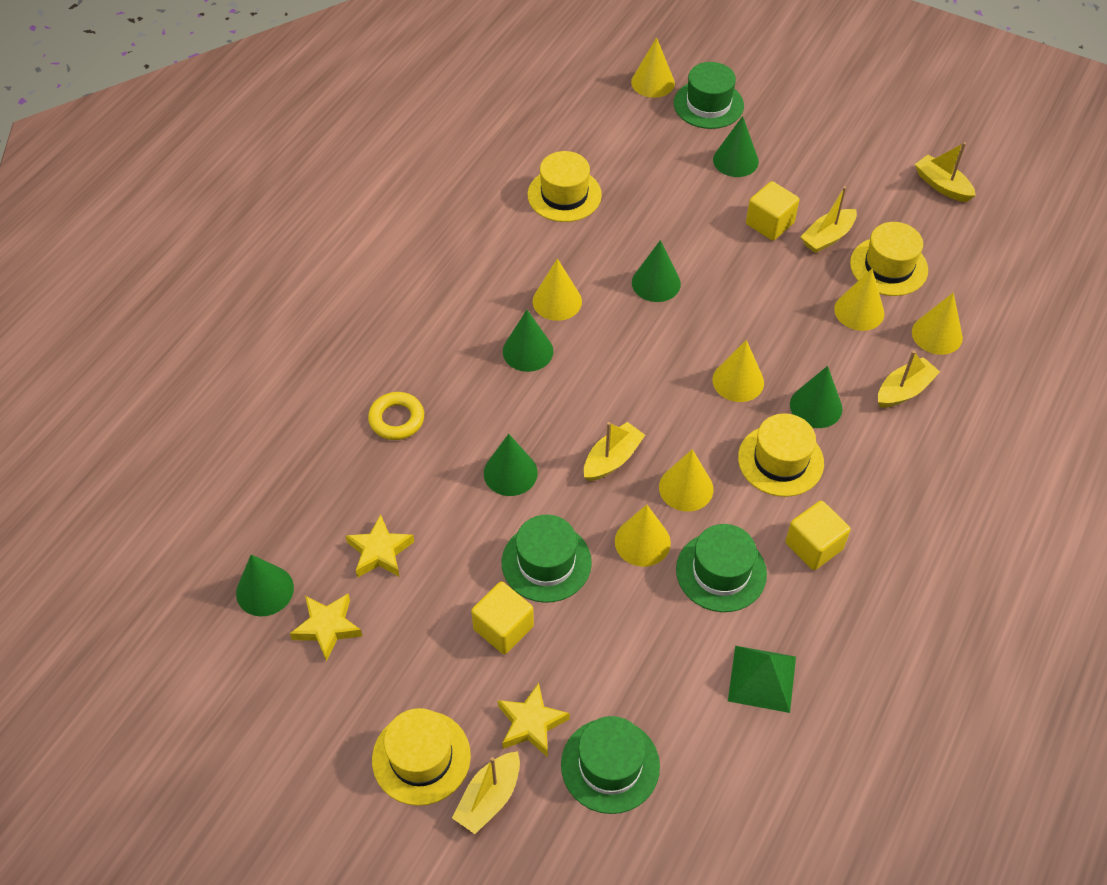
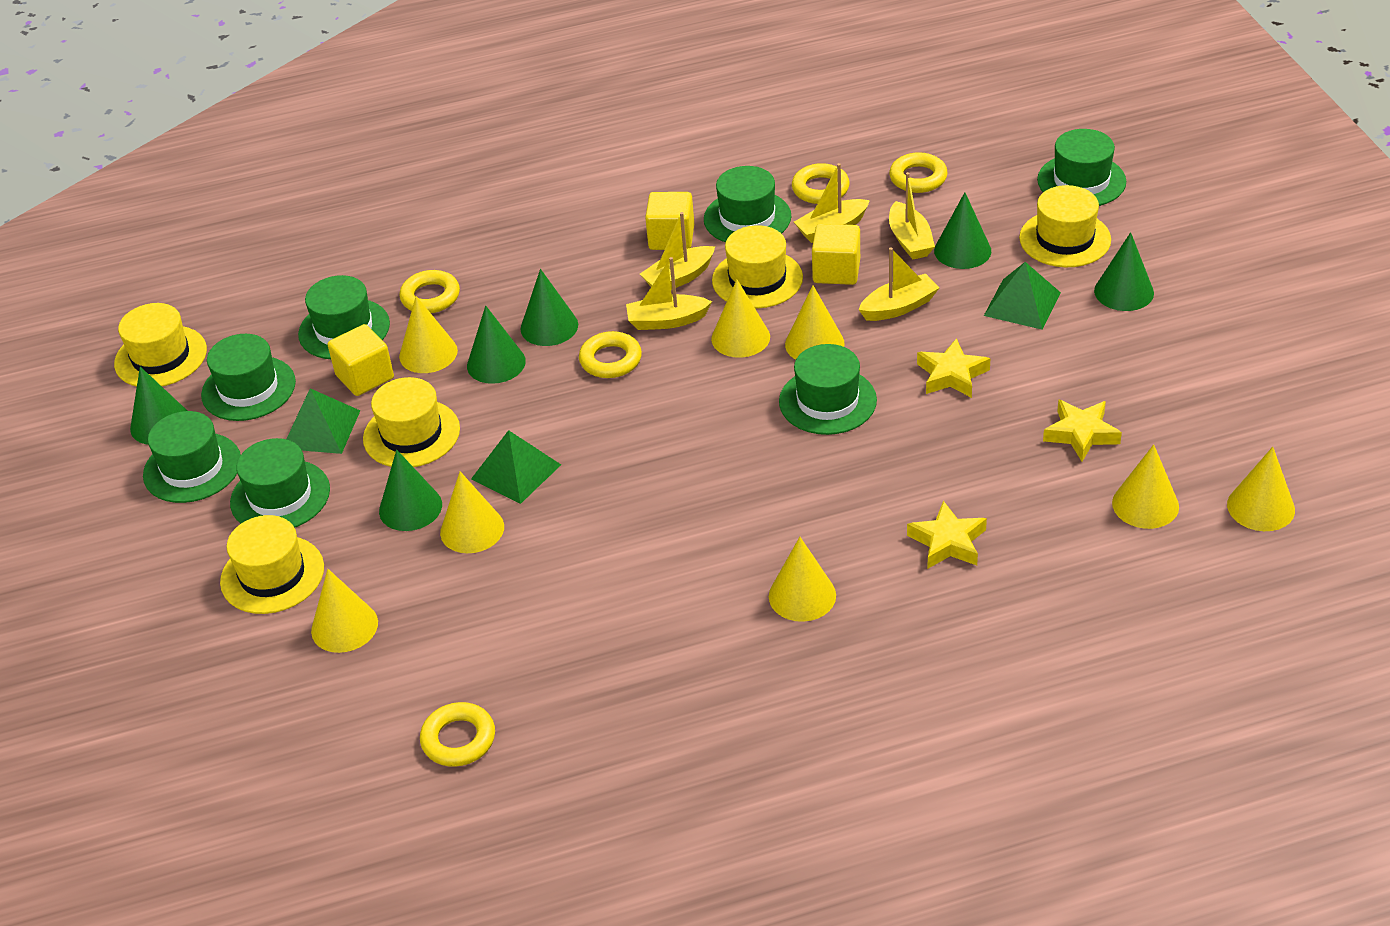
green hat: [502,515,592,603] [561,716,660,814] [674,62,744,129] [676,524,767,612] = 4 -> [143,411,241,503] [201,334,296,421] [230,438,330,528] [298,275,390,359] [704,166,791,242] [779,344,877,435] [1037,129,1126,206] = 7
green pyramid: [728,646,796,713] = 1 -> [286,388,360,454] [471,430,561,504] [984,262,1061,330] = 3
yellow cone: [533,258,582,321] [615,505,671,567] [631,37,675,98] [659,449,713,512] [712,340,764,402] [834,269,885,331] [912,292,963,355] = 7 -> [311,569,378,653] [399,296,458,373] [440,471,504,553] [711,280,770,358] [769,537,836,622] [785,285,845,360] [1112,444,1179,529] [1227,447,1295,531] = 8
yellow hat: [372,708,471,806] [528,151,602,222] [738,413,824,497] [850,222,928,296] = 4 -> [114,303,207,387] [220,515,324,614] [363,377,460,467] [712,225,803,309] [1019,185,1111,267] = 5
yellow ring: [368,392,424,440] = 1 -> [400,270,460,313] [420,702,495,767] [579,331,642,378] [792,163,850,204] [889,152,948,193] = 5

